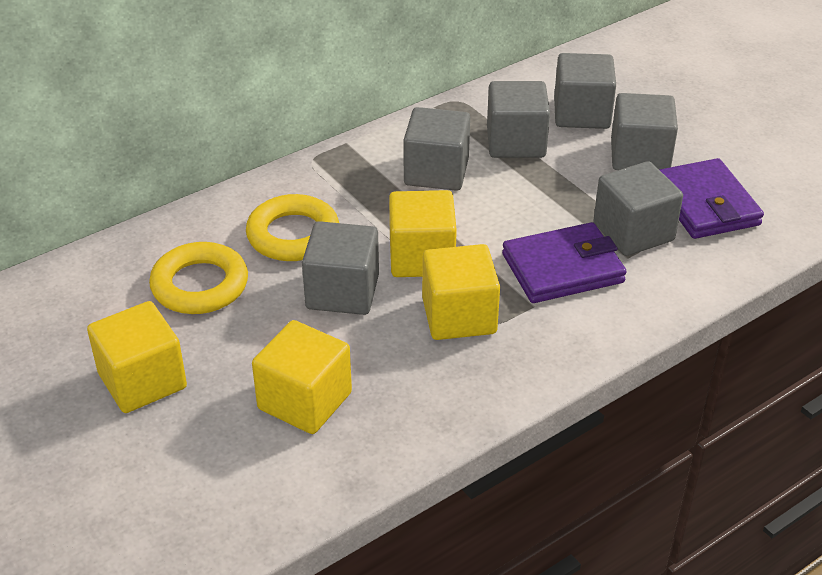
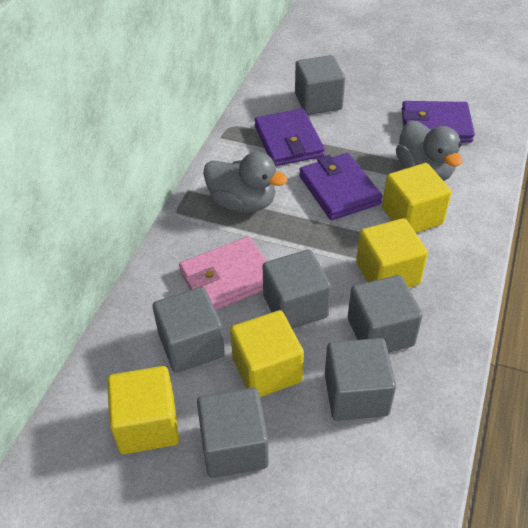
grey duck: none = 0 -> [203,152,288,213] [396,120,462,181] = 2
pink wallet: none = 0 -> [179,236,267,310] = 1
purple wallet: [502,222,627,303] [659,158,764,239] = 2 -> [255,108,325,166] [299,153,383,220] [402,101,475,143] = 3
yellow ring: [149,242,248,314] [246,194,339,261] = 2 -> none = 0

